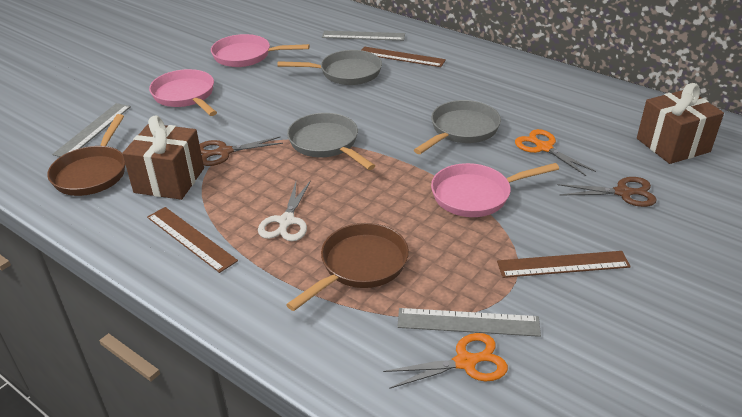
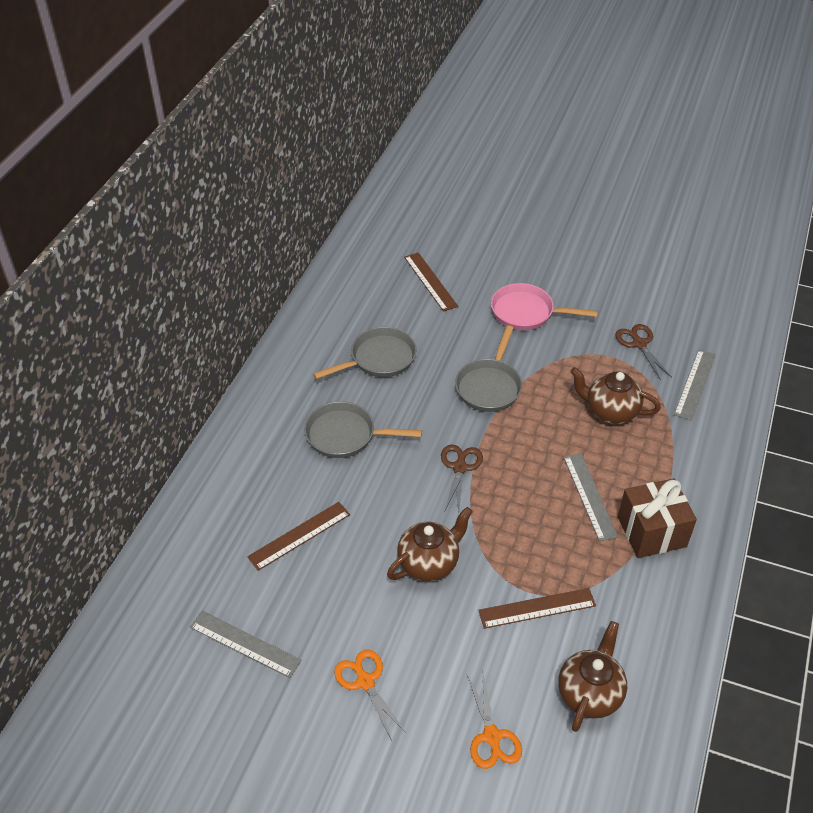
brown gift: [122,115,204,200] [637,83,724,164] = 2 -> [618,478,697,558] = 1
brown pan: [47,114,125,196] [286,223,409,311] = 2 -> none = 0
brown teapot: none = 0 -> [387,507,473,582] [558,621,627,732] [570,367,661,424] = 3
pink pan: [149,69,217,116] [211,34,310,67] [431,163,559,217] = 3 -> [491,283,598,330] = 1
white scissors: [258,180,311,241] = 1 -> none = 0

